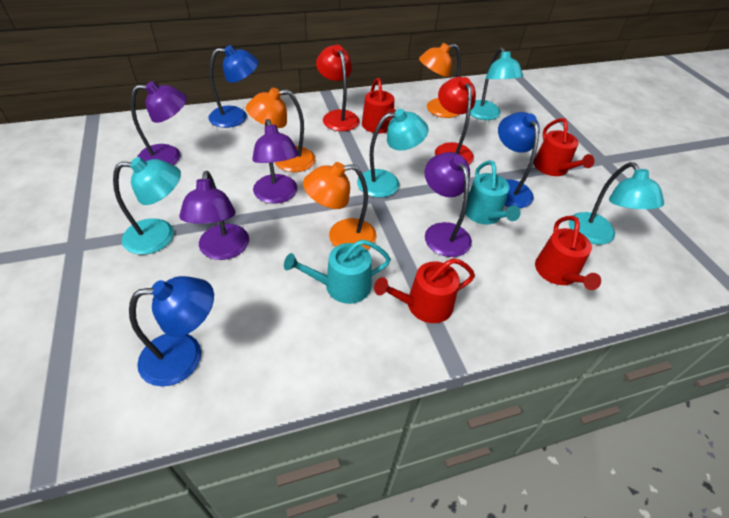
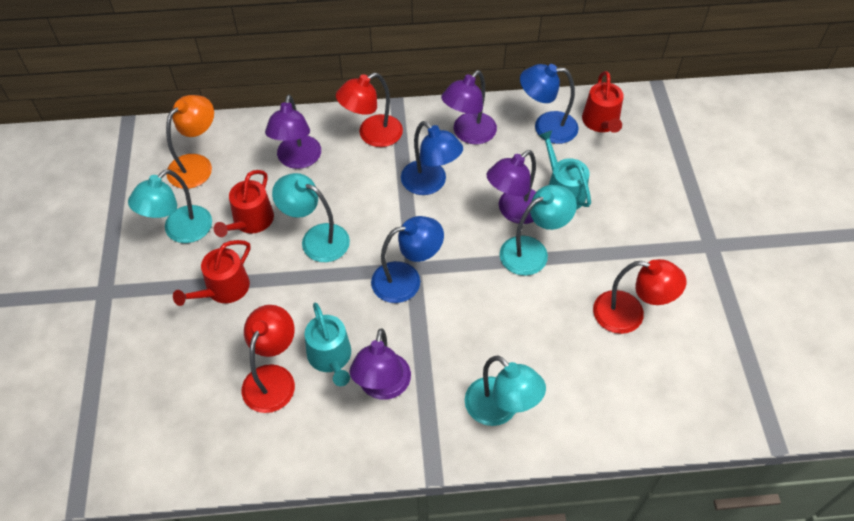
orange lamp: [246,88,315,172] [303,162,377,250] [419,43,461,118] = 3 -> [166,95,214,189] = 1
red lamp: [316,45,359,131] [435,77,476,164] = 2 -> [242,305,295,413] [336,73,403,147] [593,259,686,334] = 3
red watering can: [362,78,396,133] [374,258,475,323] [534,118,594,176] [535,216,601,290] = 4 -> [173,240,251,306] [214,170,274,237] [582,71,624,133] = 3

